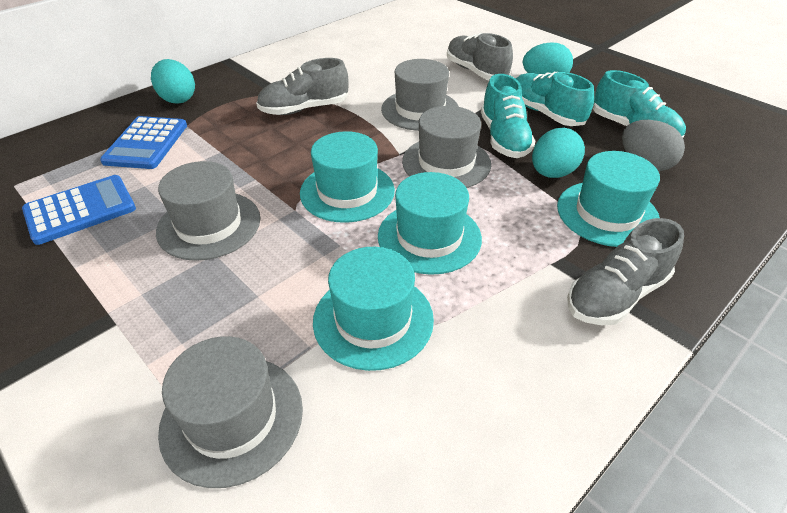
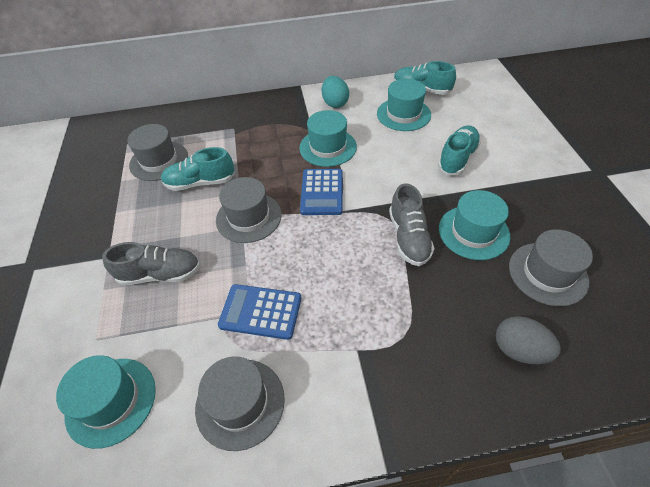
grey shoe: [256,58,348,115] [447,33,513,80] [567,218,684,325] = 3 -> [102,242,200,286] [389,183,435,266] = 2
turquoise egg: [151,59,195,104] [523,42,573,74] [532,128,585,178] = 3 -> [322,76,349,108] = 1

